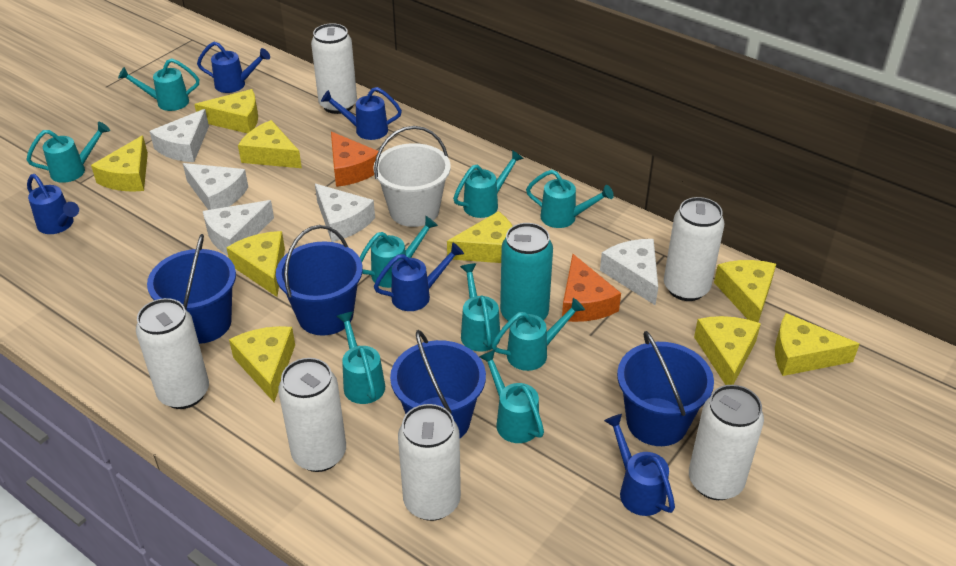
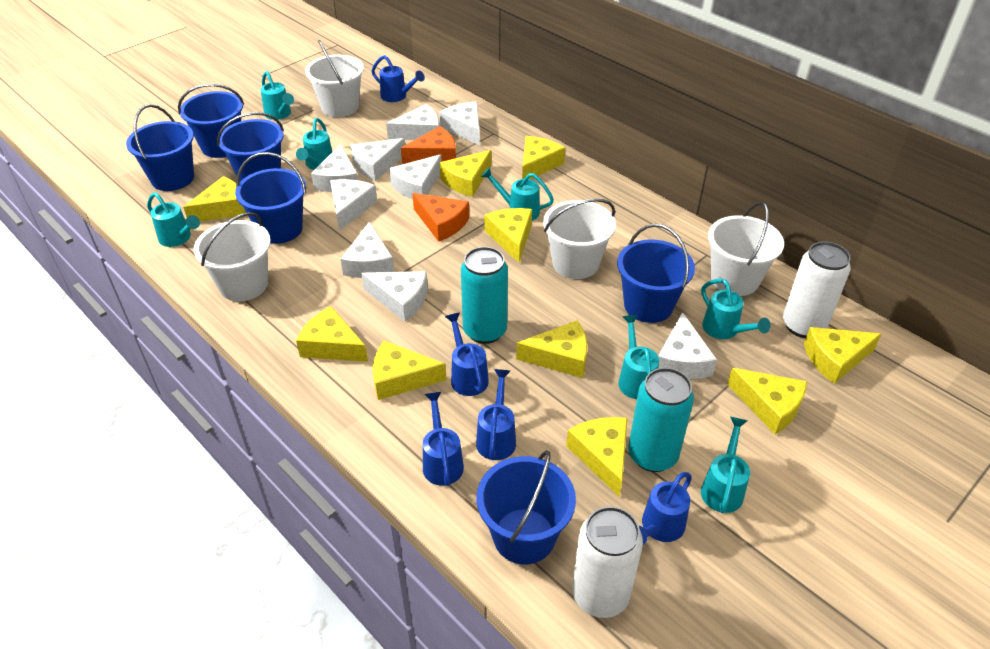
blue bucket: [147,234,236,344] [276,225,363,336] [390,330,486,438] [617,331,714,446] = 4 -> [126,104,194,191] [178,84,244,158] [217,112,284,182] [235,152,306,244] [477,450,576,564] [617,224,695,323] = 6
turquoise can: [500,223,553,321] = 1 -> [461,247,508,344] [628,367,694,472] = 2
turquoise watering can: [26,122,110,183] [118,58,199,111] [336,312,385,404] [360,216,438,288] [453,150,524,218] [460,263,500,352] [479,350,544,443] [491,298,585,371] [526,170,614,228] = 9 -> [147,192,200,247] [260,71,294,120] [296,118,332,170] [481,167,554,221] [618,315,659,399] [701,278,771,339] [701,416,750,513] = 7
white bucket: [373,126,451,227] = 1 -> [194,212,271,301] [305,40,364,117] [543,199,616,279] [708,202,784,296] = 4
white can: [136,298,209,409] [278,358,346,472] [311,23,357,114] [398,404,461,521] [664,197,724,301] [689,385,764,500] = 6 -> [572,506,643,618] [783,241,851,338] = 2
white cheese: [150,109,209,162] [183,163,248,210] [203,200,274,255] [315,184,375,242] [600,239,658,305] = 5 -> [311,144,358,192] [330,179,377,231] [341,222,394,278] [351,138,405,181] [361,271,428,322] [386,104,439,140] [389,155,442,199] [439,102,480,145] [658,312,717,379] = 9
yellow cheese: [91,136,148,192] [194,89,258,133] [226,231,285,297] [229,326,295,402] [238,120,302,168] [447,211,513,263] [694,316,761,385] [714,260,776,322] [775,313,860,376] = 9 -> [183,176,246,222] [296,306,368,362] [373,341,446,400] [440,150,491,197] [484,208,532,263] [516,320,587,378] [522,136,565,179] [566,417,628,496] [727,368,807,434] [804,327,881,384] = 10

